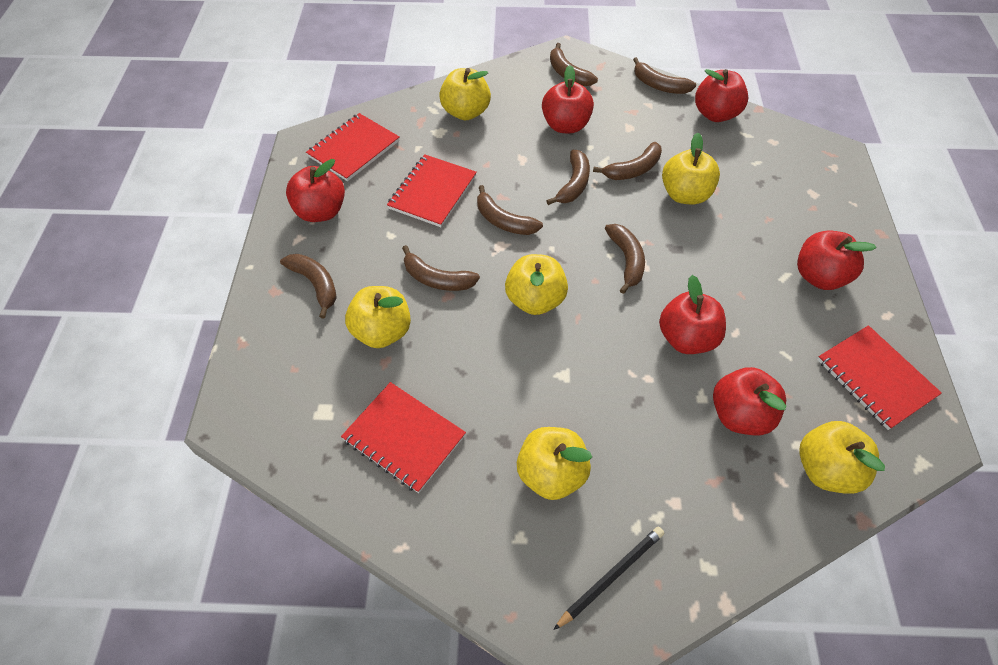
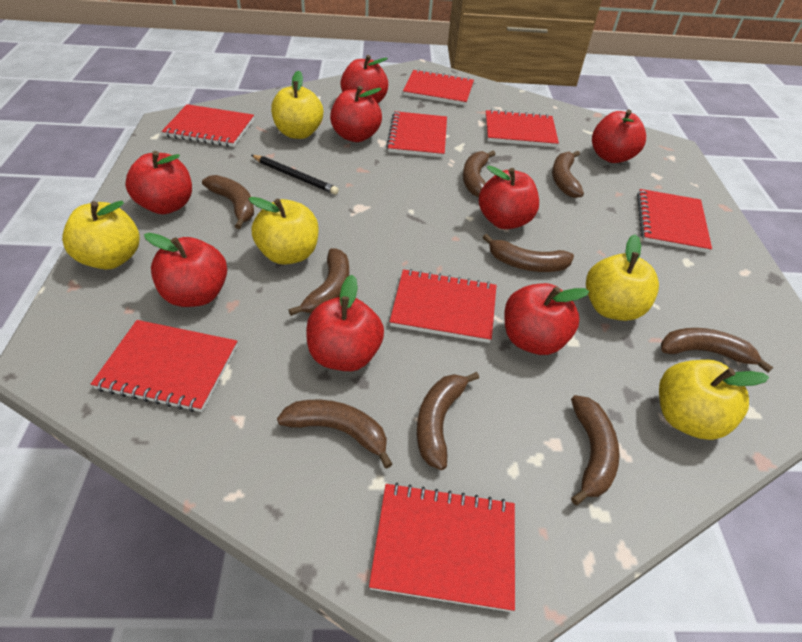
brown banana: [280,254,337,319] [402,245,480,291] [477,185,543,235] [547,150,590,205] [550,43,598,86] [593,142,662,180] [605,224,645,294] [633,57,696,94] = 8 -> [202,175,254,229] [277,400,393,469] [289,248,349,316] [417,372,479,470] [463,151,495,197] [483,234,574,272] [552,151,584,198] [571,395,620,505] [661,328,773,373] = 9
red apple: [286,159,345,222] [542,65,594,133] [659,275,726,354] [695,69,748,122] [713,367,786,435] [797,231,876,290] = 6 -> [125,151,192,214] [144,233,227,307] [306,275,384,371] [330,86,382,142] [341,55,388,103] [479,166,539,229] [504,283,589,355] [592,109,646,163] = 8
red notebook: [306,113,400,181] [341,382,466,493] [387,154,477,227] [817,325,942,430] = 4 -> [91,320,237,412] [162,104,254,147] [369,483,515,612] [386,111,447,158] [390,269,497,343] [403,69,474,106] [486,109,559,147] [637,189,712,253] = 8
yellow apple: [345,286,411,348] [439,68,491,120] [505,254,568,315] [517,427,592,500] [662,133,720,204] [799,421,885,494] = 6 -> [62,201,140,269] [248,197,319,265] [271,71,323,139] [586,234,659,321] [659,360,769,440] = 5

